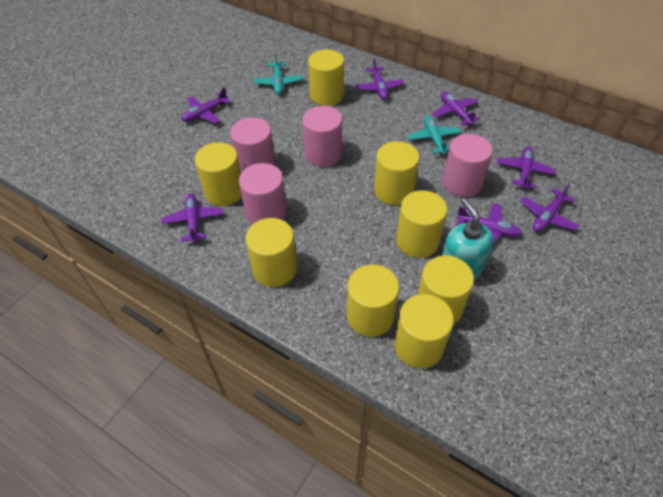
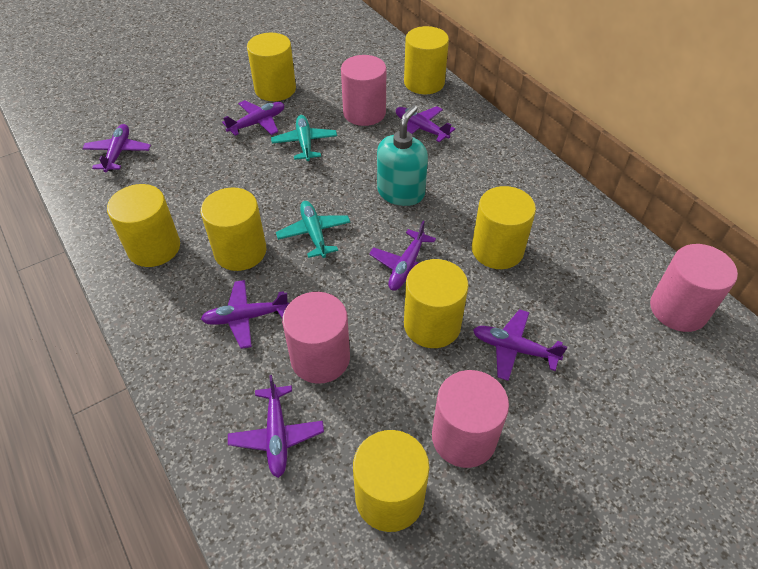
yellow cylinder: [195,142,242,206] [245,218,297,287] [308,49,344,106] [347,265,399,337] [374,141,420,205] [394,294,454,368] [396,190,447,258] [417,255,474,324] = 8 -> [107,184,180,267] [201,187,266,271] [247,33,296,101] [353,430,429,532] [404,26,449,94] [404,259,468,348] [472,186,536,269] = 7

